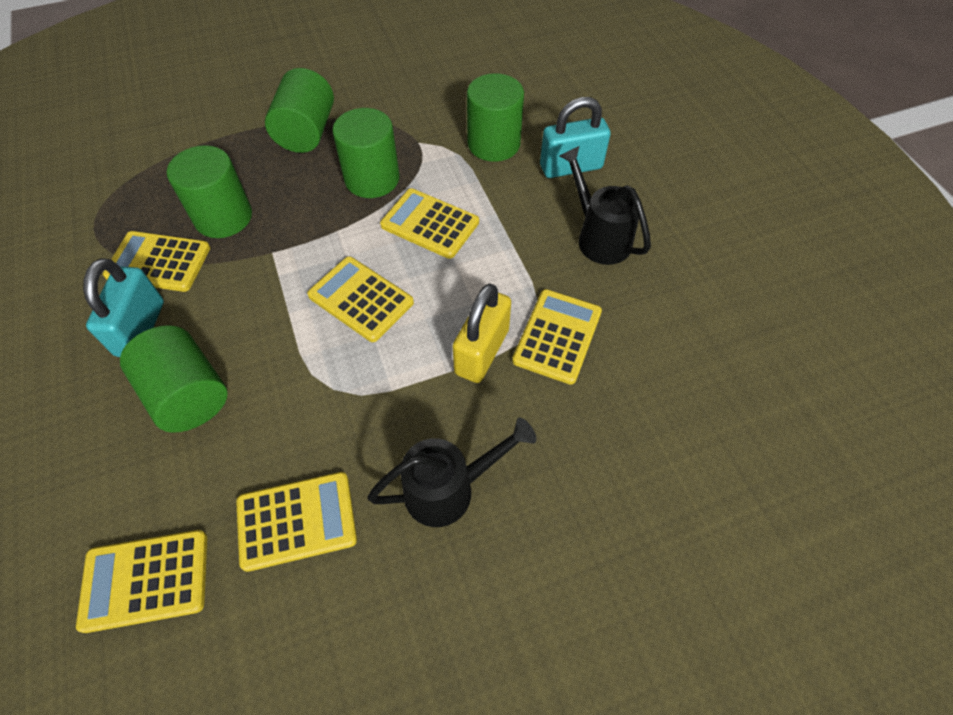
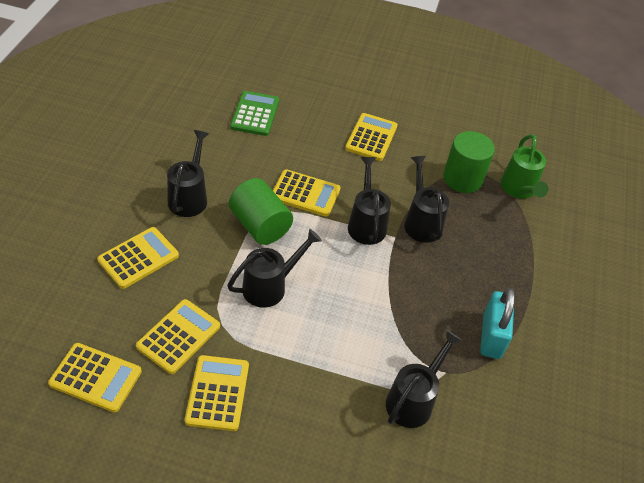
black watering can: [367,418,537,527] [559,146,651,265] = 2 -> [167,130,209,217] [227,229,322,308] [348,157,391,245] [386,330,463,428] [404,156,449,243] = 5
green calculator: none = 0 -> [230,91,279,136] = 1
green cylinder: [120,325,228,433] [167,145,252,238] [265,68,334,153] [332,108,400,198] [467,73,524,162] = 5 -> [229,178,293,245] [443,131,495,193] = 2
green watering can: none = 0 -> [500,134,548,199] = 1
turquoise padlock: [83,258,164,357] [540,97,611,178] = 2 -> [480,288,515,359] = 1
yellow padlock: [453,283,511,383] = 1 -> none = 0

